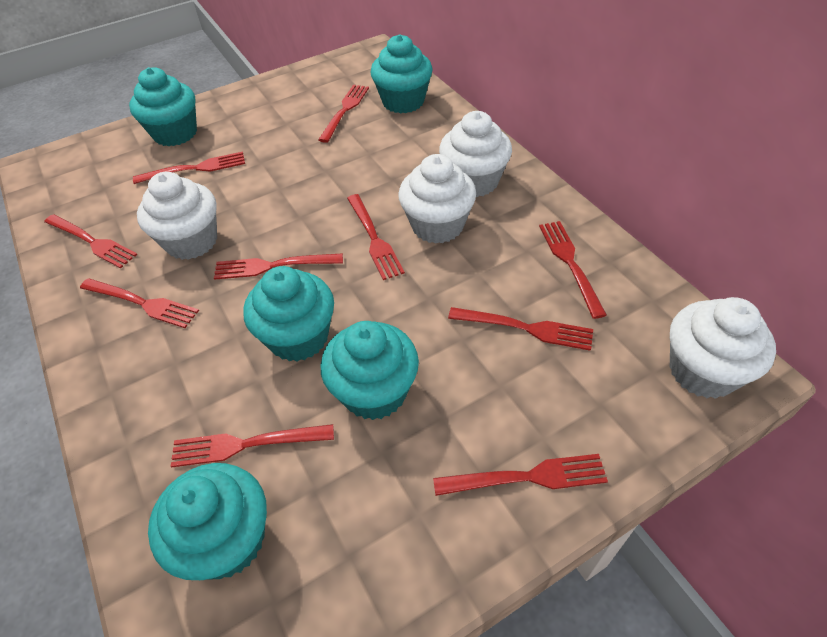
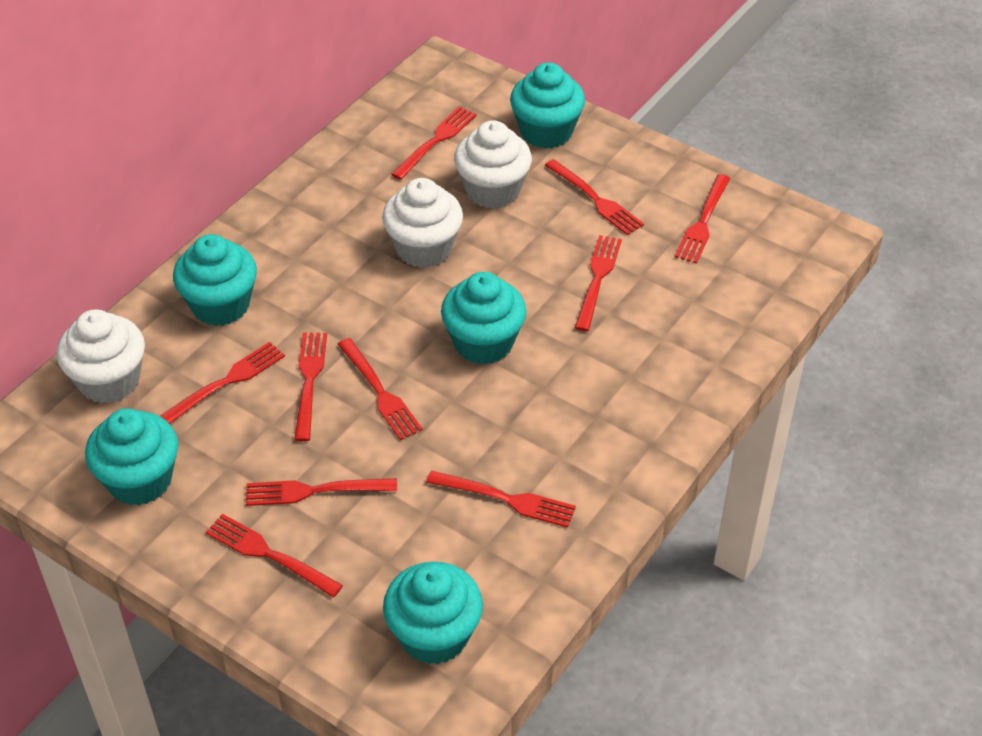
white cupcake: [137,171,217,260] [398,154,476,244] [439,111,512,197] [670,297,776,399] = 4 -> [56,309,145,403] [382,178,463,268] [454,120,532,209] = 3

